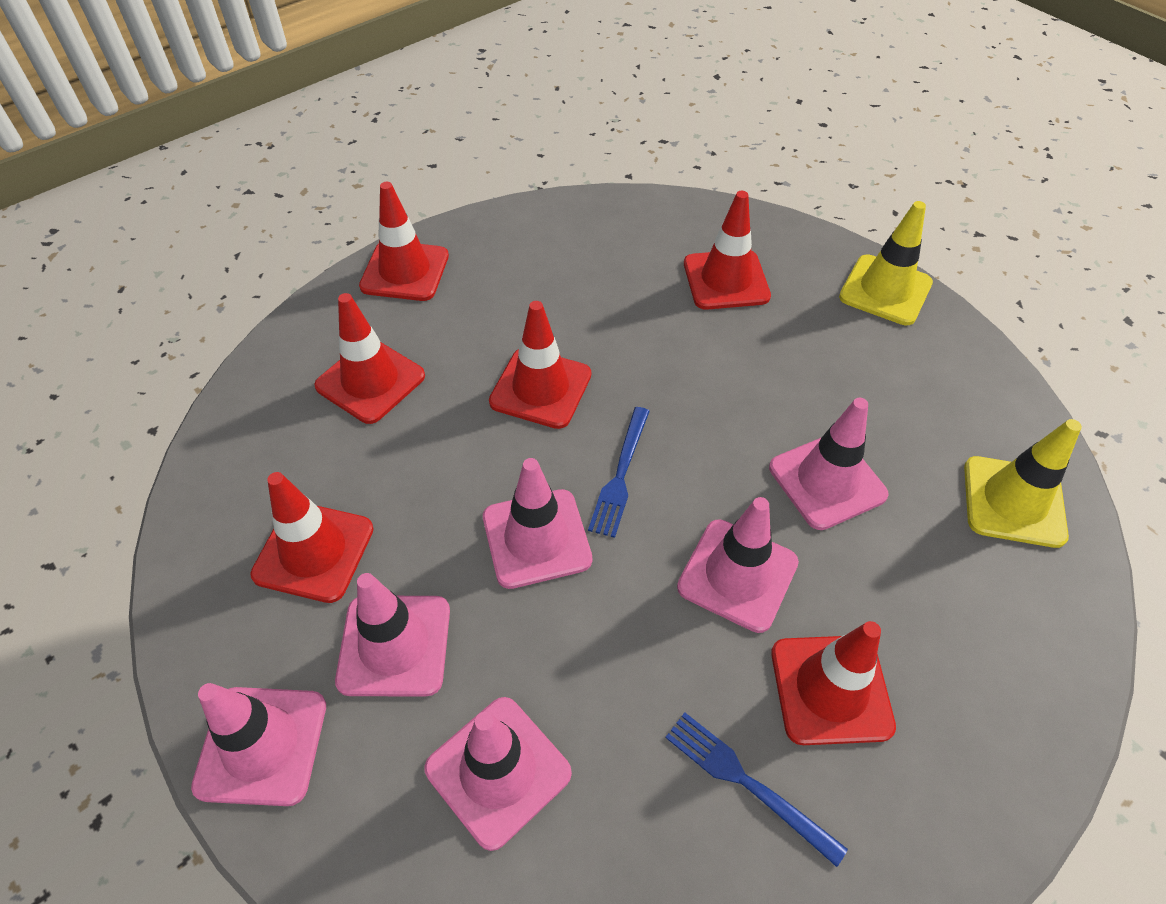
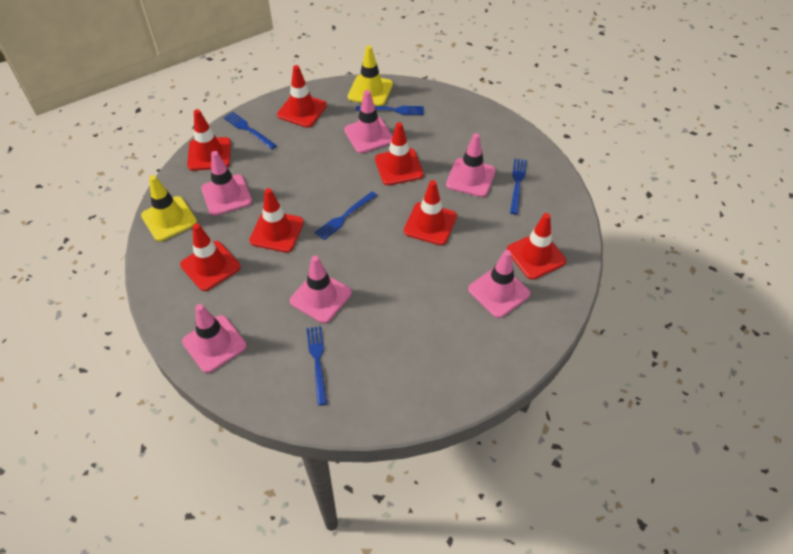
blue fork: [588,407,650,538] [665,713,848,867] = 2 -> [224,112,277,149] [307,326,327,405] [315,191,377,240] [356,106,424,115] [510,159,527,214] = 5
red traffic cone: [250,472,374,603] [314,293,425,424] [359,182,449,301] [489,301,591,429] [684,191,771,310] [771,621,896,745] = 6 -> [180,223,241,291] [187,109,231,171] [249,188,304,253] [277,65,327,128] [375,122,424,185] [404,180,457,245] [507,213,566,280] = 7

